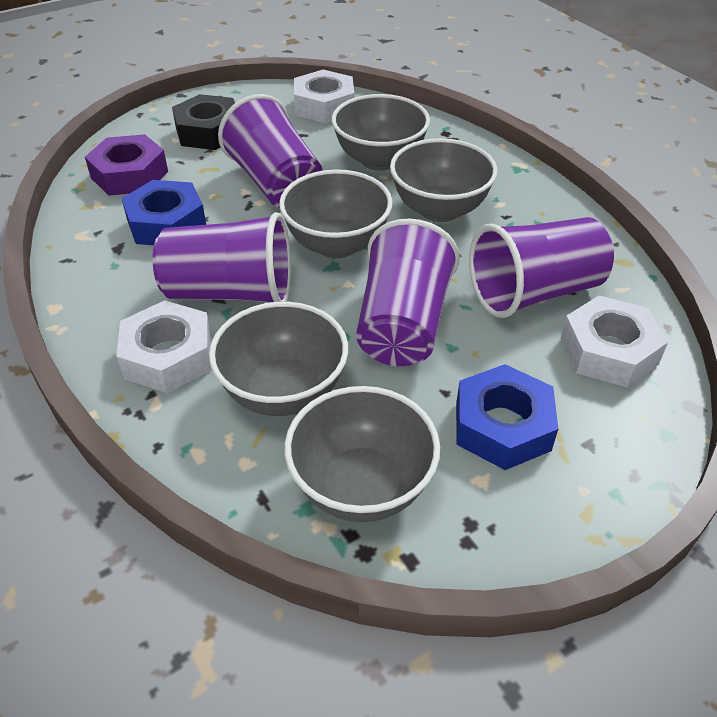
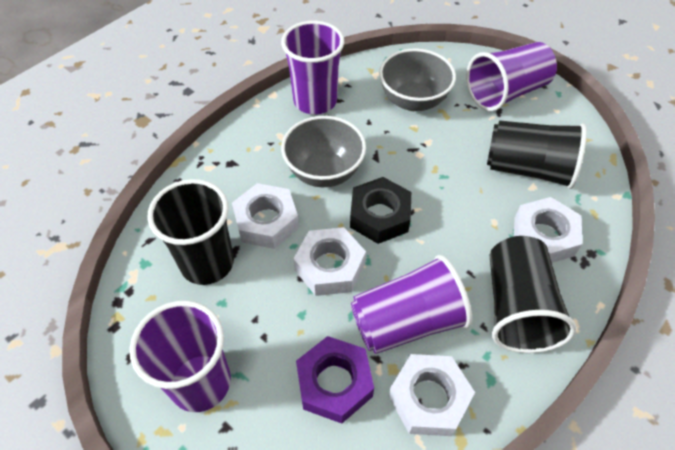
black cup: none = 0 -> [148,179,234,285] [487,120,587,189] [490,236,577,353] = 3
blue nut: [121,180,206,245] [456,364,558,470] = 2 -> none = 0
grey bowl: [209,302,348,416] [279,169,393,258] [284,386,440,522] [332,94,430,171] [390,138,497,222] = 5 -> [281,116,366,187] [379,49,456,111] = 2
white nut: [116,300,212,393] [294,70,354,123] [561,295,668,387] = 3 -> [232,183,299,249] [293,227,366,296] [388,354,475,436] [514,197,582,263] = 4

